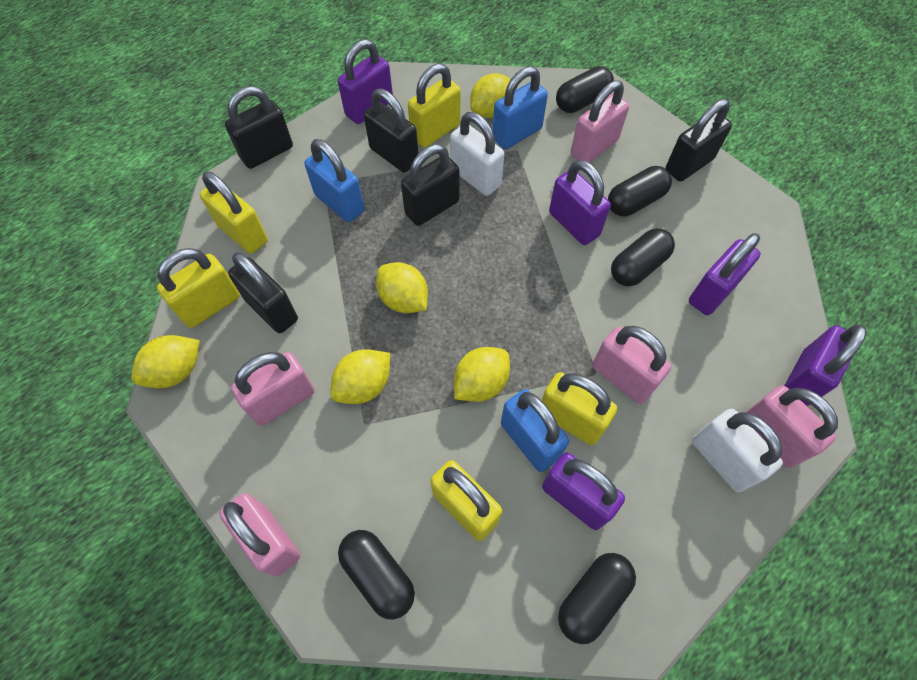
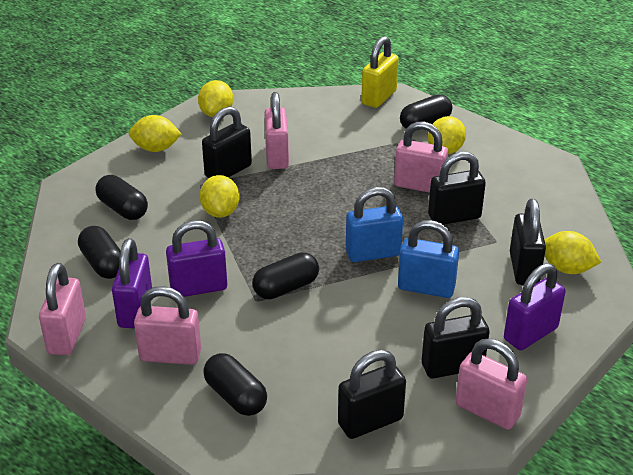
blue padlock: [305,139,365,223] [493,66,548,149] [501,389,569,472] = 3 -> [346,187,403,262] [398,220,459,298] = 2
purple padlock: [338,39,393,124] [542,453,625,530] [549,160,611,245] [689,233,761,315] [784,324,867,406] = 5 -> [112,238,152,328] [166,220,227,297] [504,263,566,350] = 3
white padlock: [450,112,504,196] [692,409,783,492] = 2 -> none = 0
yellow padlock: [157,248,240,328] [200,171,268,254] [408,63,461,148] [430,460,502,541] [542,372,617,445] = 5 -> [361,36,399,108] = 1

